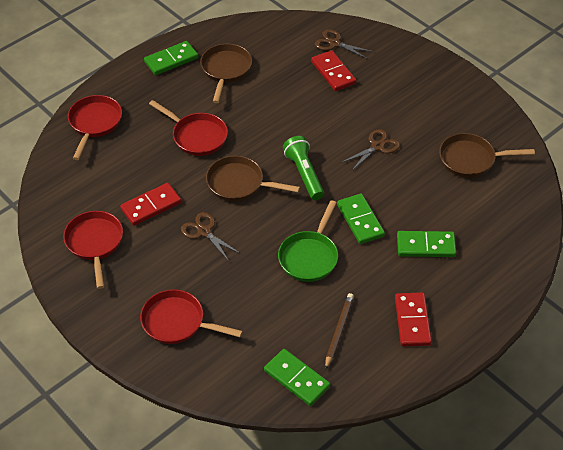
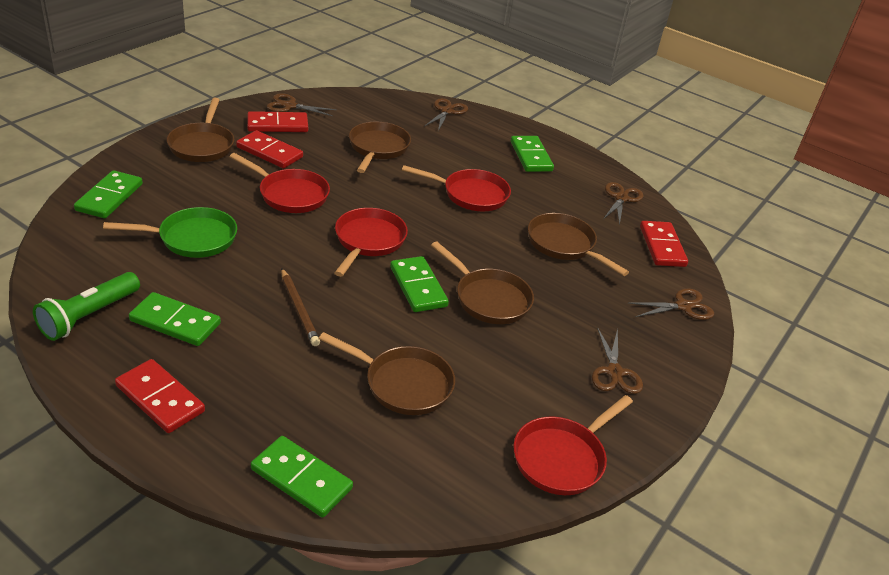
brown pan: [200,44,252,103] [206,156,300,201] [439,133,535,177] = 3 -> [167,98,234,162] [319,332,455,415] [349,122,411,173] [431,241,534,324] [528,213,629,276] = 5
brown scissors: [181,212,241,261] [315,29,374,59] [341,129,400,171] = 3 -> [267,93,337,116] [424,98,468,131] [592,327,643,394] [603,182,644,225] [629,289,714,320] = 5
green domino: [144,41,198,75] [264,349,330,406] [337,194,385,244] [397,231,456,257] = 4 -> [74,170,143,218] [129,292,221,346] [251,436,353,518] [390,256,449,312] [511,136,554,172] = 5
red domino: [120,183,182,226] [311,50,356,91] [395,293,432,347] = 3 -> [115,359,205,433] [236,130,303,168] [247,111,308,132] [640,221,688,267] = 4

